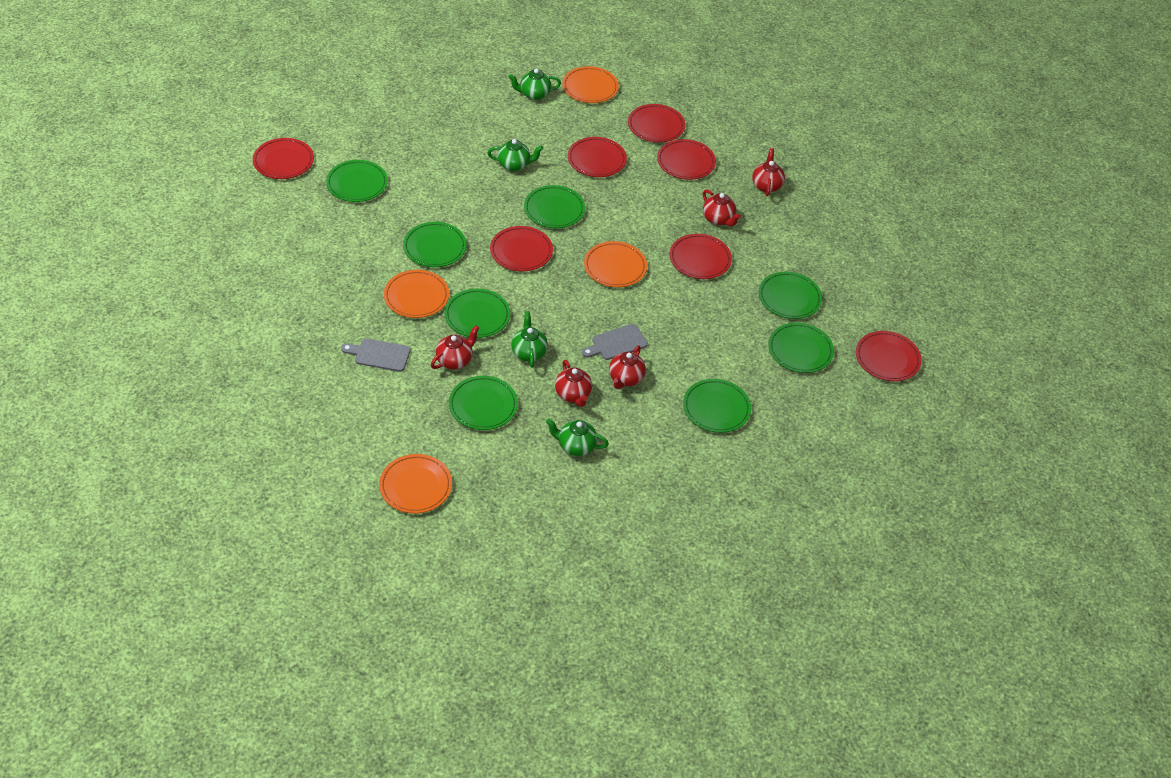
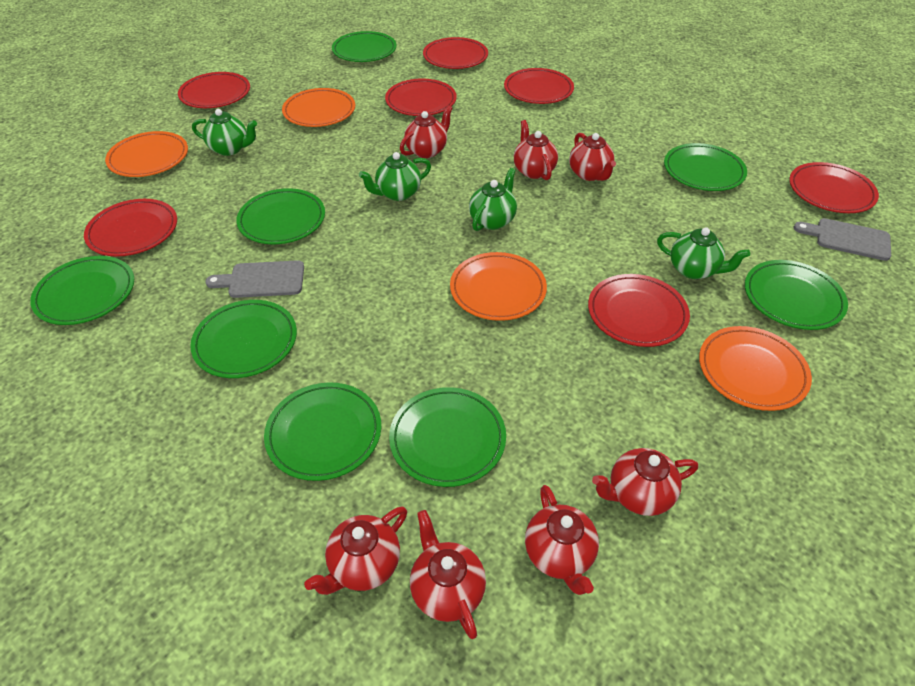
red teapot: [431,325,479,369] [555,360,592,407] [609,346,646,389] [703,190,741,226] [752,148,785,196] = 5 -> [304,507,407,595] [400,105,453,158] [410,510,486,639] [514,120,558,180] [525,485,599,595] [569,133,616,181] [592,448,698,516] = 7

